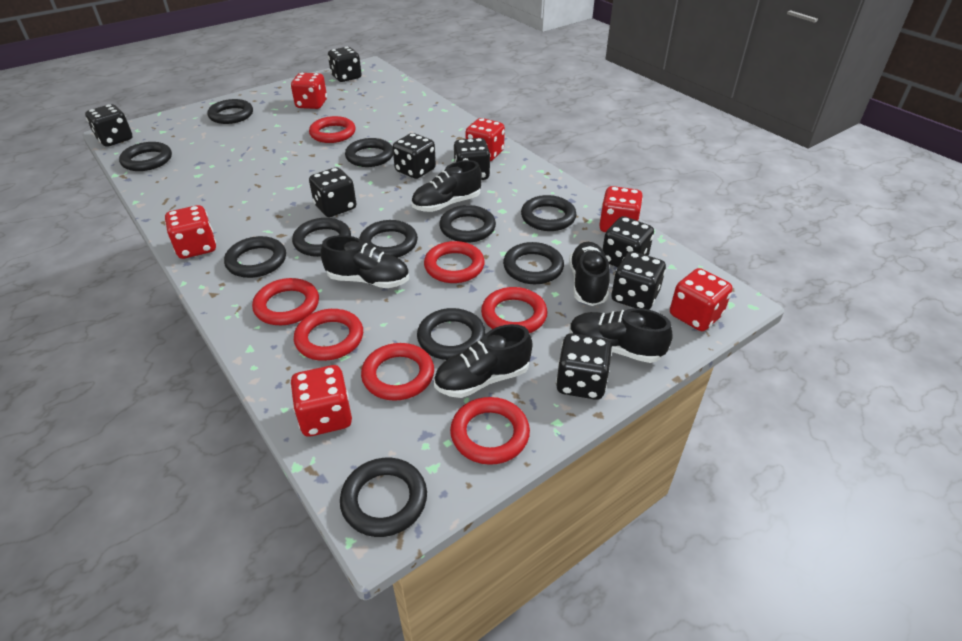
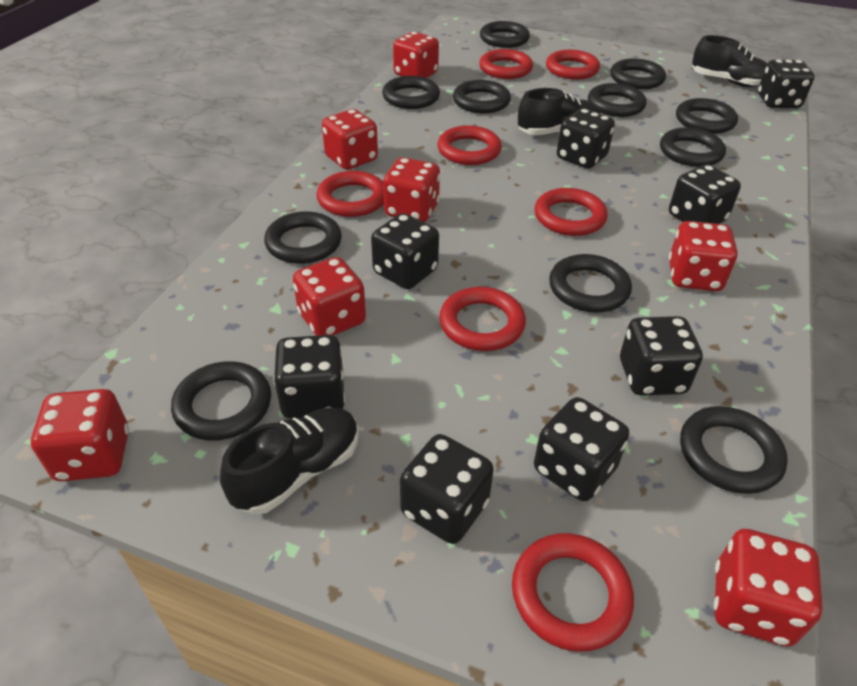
black shoe: [321,235,409,288] [411,160,482,212] [434,324,533,398] [569,242,610,306] [569,308,673,363] = 5 -> [220,407,359,514] [518,88,600,135] [692,35,767,87] = 3
red dice: [165,205,216,259] [290,365,352,437] [291,73,327,109] [465,118,505,161] [599,186,643,232] [670,268,732,331] = 6 -> [31,389,129,481] [293,257,366,336] [322,109,378,170] [383,157,440,222] [393,32,439,78] [669,221,738,291] [714,529,823,646] = 7

